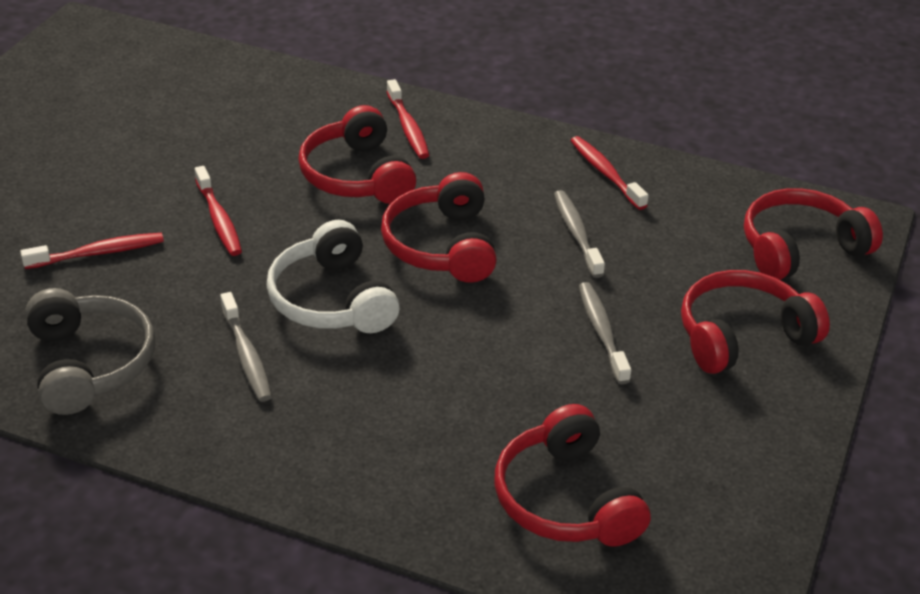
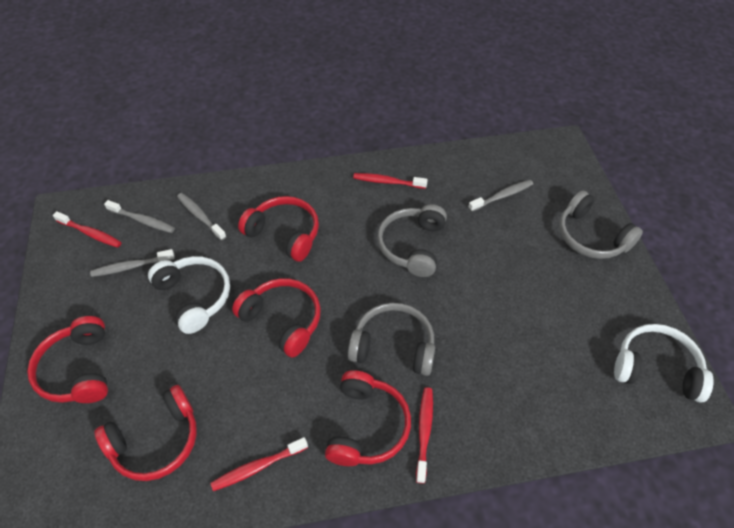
grey headphones: [25,288,155,415] = 1 -> [348,303,435,376] [377,204,447,277] [559,191,643,259] = 3
grey toothbrush: [220,292,272,402] [554,190,605,278] [579,282,631,384] = 3 -> [90,249,175,277] [104,200,175,233] [177,193,227,241] [468,180,533,212] = 4
white headphones: [266,220,400,333] = 1 -> [148,256,230,334] [614,324,714,402] = 2

